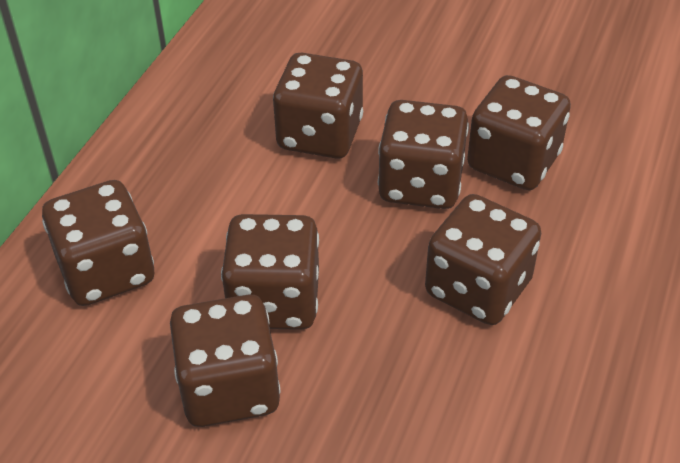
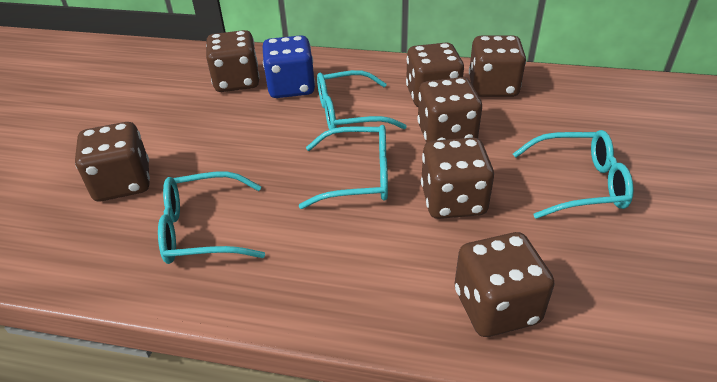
blue dice: none = 0 -> [263,35,315,98] = 1
turquoise glasses: none = 0 -> [158,172,265,264] [299,125,388,209] [317,70,407,130] [513,130,634,219] = 4

